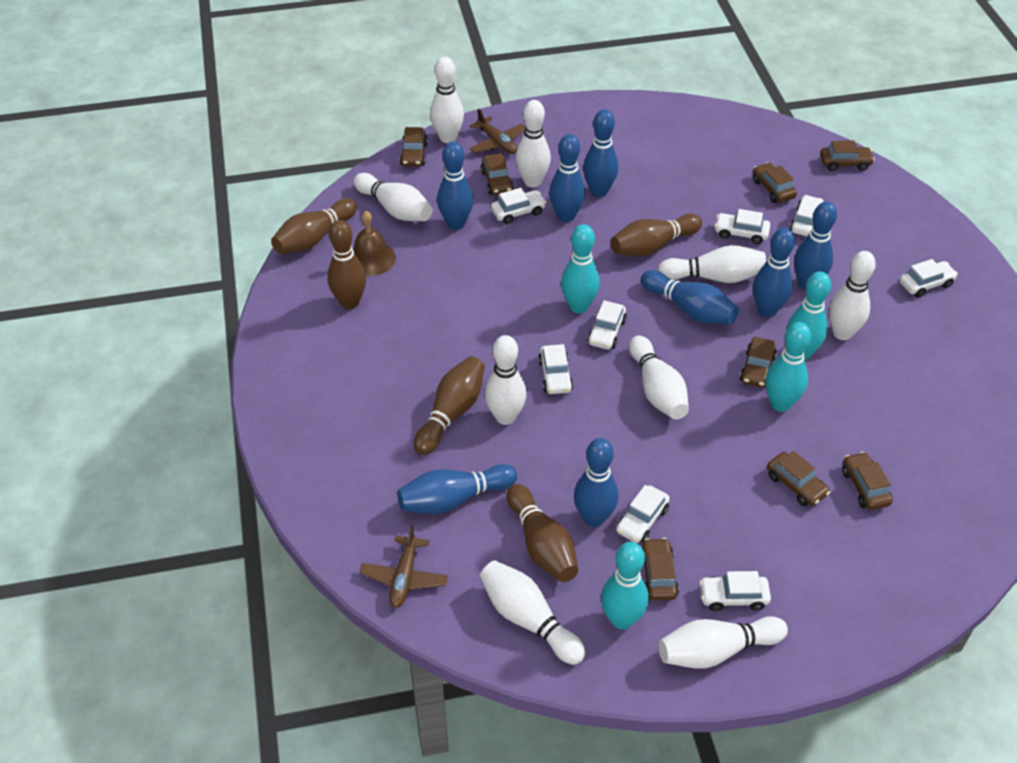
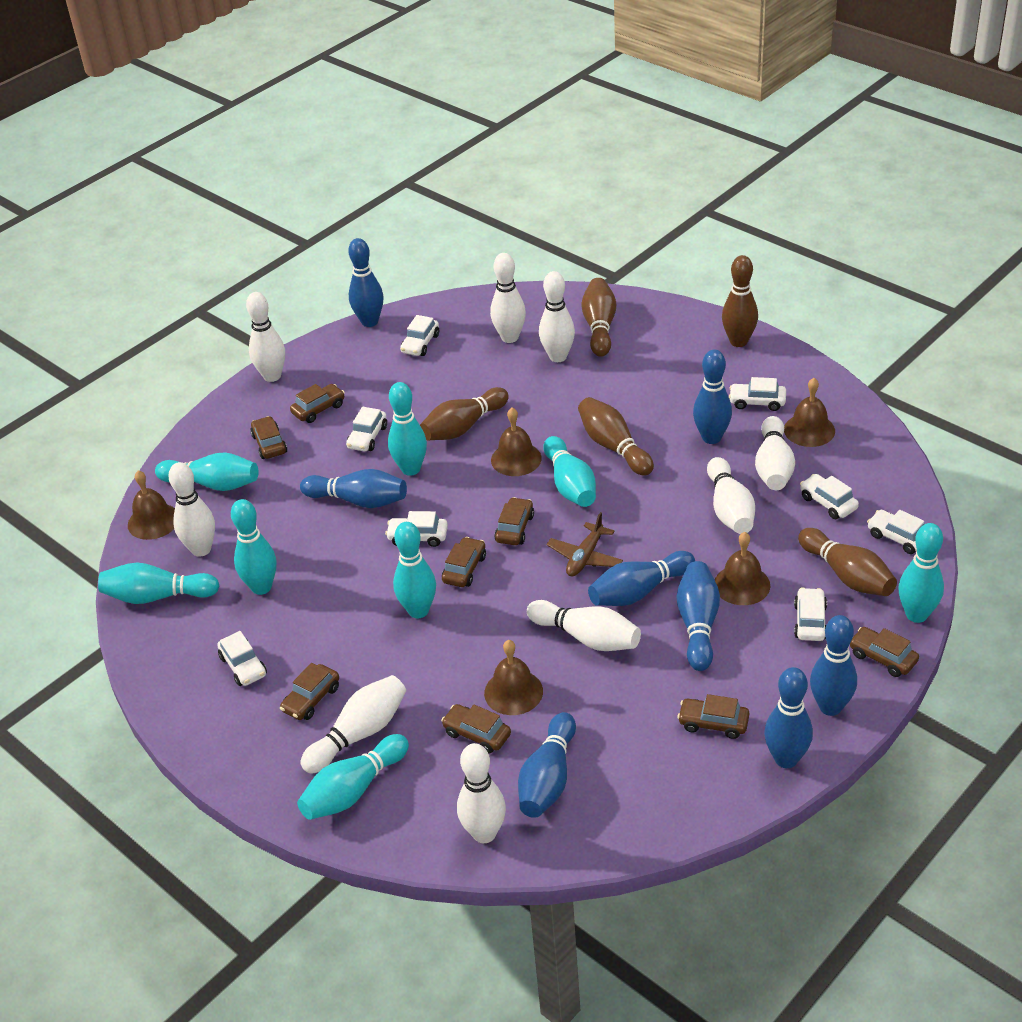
brown bell: [353,211,396,276] = 1 -> [128,470,175,540] [484,640,543,715] [491,408,542,476] [715,532,770,605] [784,378,835,447] = 5
brown plane: [360,525,448,608] [469,108,525,154] = 2 -> [547,512,623,576] = 1
turquoise bowling pin: [561,224,600,313] [601,542,649,630] [766,322,811,412] [786,272,831,361] = 4 -> [98,563,219,604] [155,452,259,491] [231,499,277,595] [297,734,409,820] [388,382,427,476] [393,522,436,618] [543,436,596,507] [898,523,944,623] = 8

